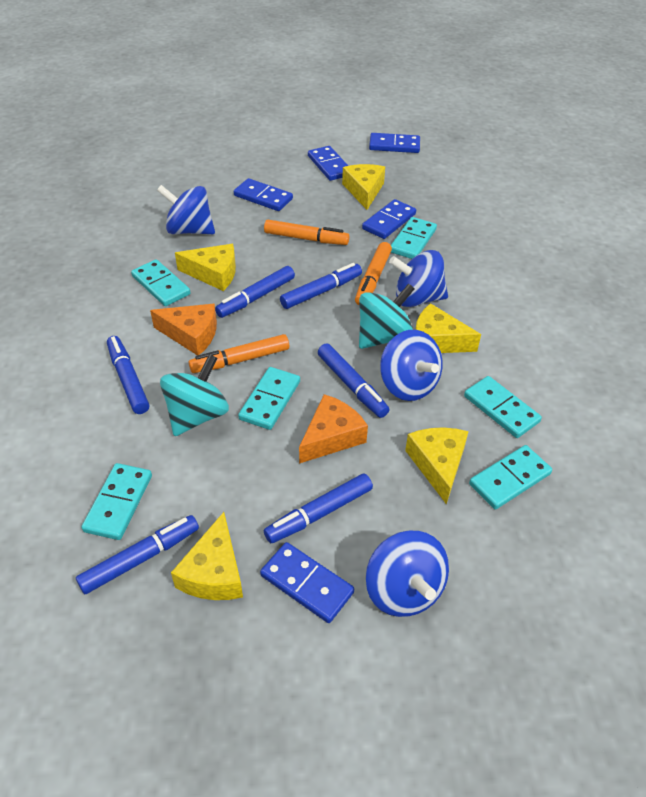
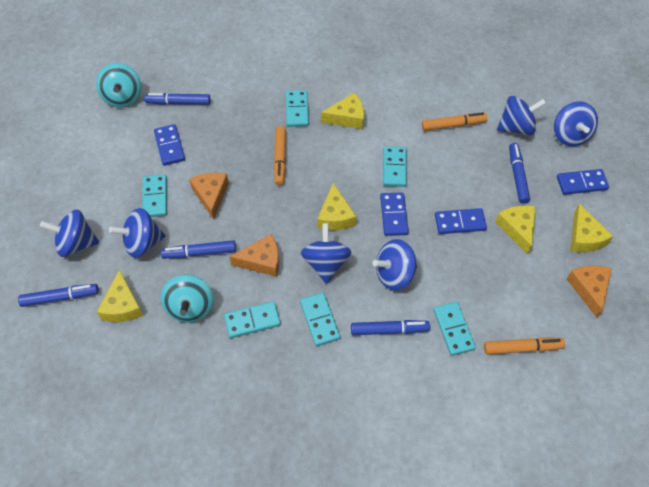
blue domino: [234,178,293,211] [260,542,354,623] [308,146,348,181] [362,199,416,239] [369,133,420,153] = 5 -> [154,124,185,166] [380,193,409,236] [435,208,487,234] [557,169,609,195] = 4
blue marker: [76,515,199,594] [107,336,149,414] [215,266,295,318] [264,473,373,543] [280,263,362,309] [318,343,389,418] = 6 -> [18,284,99,307] [144,93,211,105] [161,240,236,259] [351,320,430,335] [509,143,530,204] = 5
blue spinning top: [157,185,215,234] [366,531,449,617] [380,330,443,401] [389,250,448,307] = 4 -> [40,210,99,257] [109,208,165,258] [301,223,351,284] [373,239,417,290] [497,96,546,135] [554,101,598,146] = 6
orange cheese: [150,304,217,356] [299,394,368,464] = 2 -> [189,173,229,220] [229,234,279,277] [567,266,612,318] = 3

